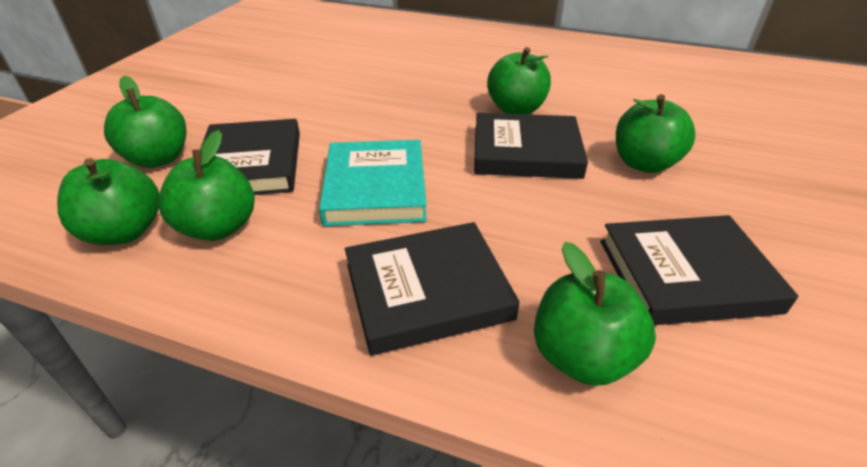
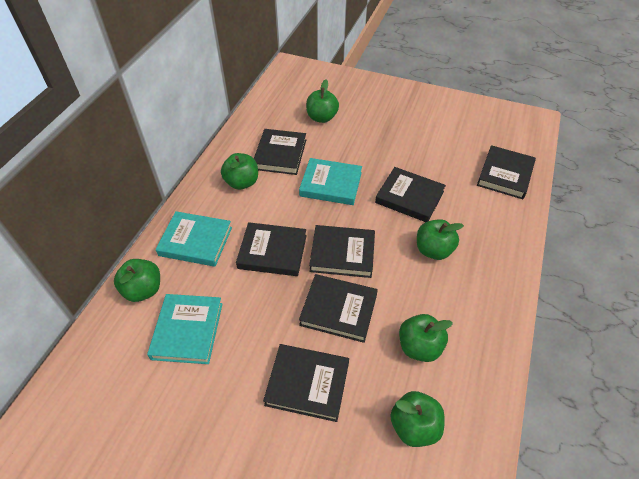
black book: [201,119,300,195] [345,222,520,356] [474,113,588,179] [600,215,798,325] = 4 -> [236,222,307,276] [254,129,306,175] [263,344,349,422] [299,274,378,343] [309,225,375,278] [375,167,446,222] [477,145,536,199] = 7
turquoise book: [319,140,427,226] = 1 -> [147,294,223,364] [155,211,232,267] [299,158,362,205] = 3

